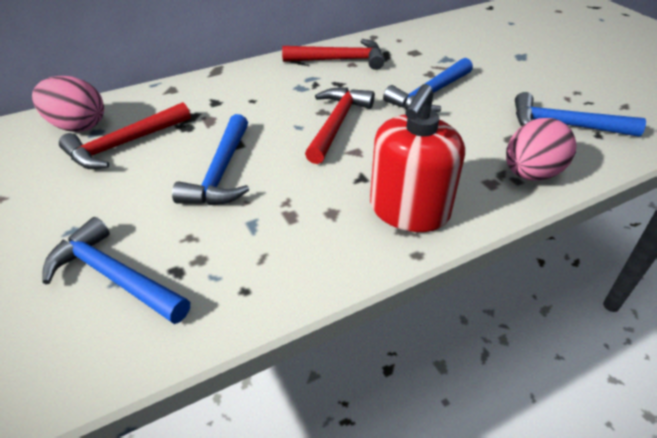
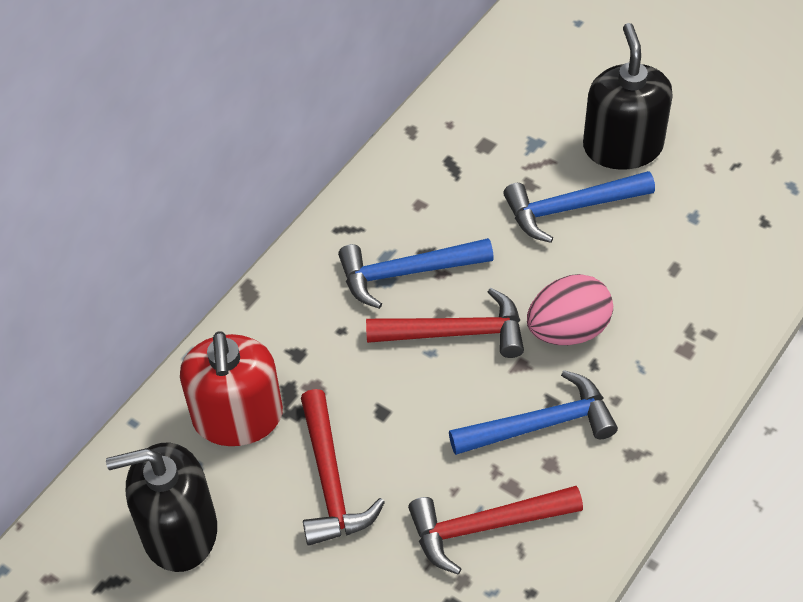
black soap dispenser: none = 0 -> [106,442,217,572] [583,23,673,170] = 2
blue hammer: [42,217,190,324] [172,114,249,205] [383,58,473,112] [515,92,646,137] = 4 -> [338,238,494,309] [449,370,618,455] [503,171,655,243] = 3
pink egg: [32,76,104,132] [506,118,577,181] = 2 -> [527,274,613,345] = 1

